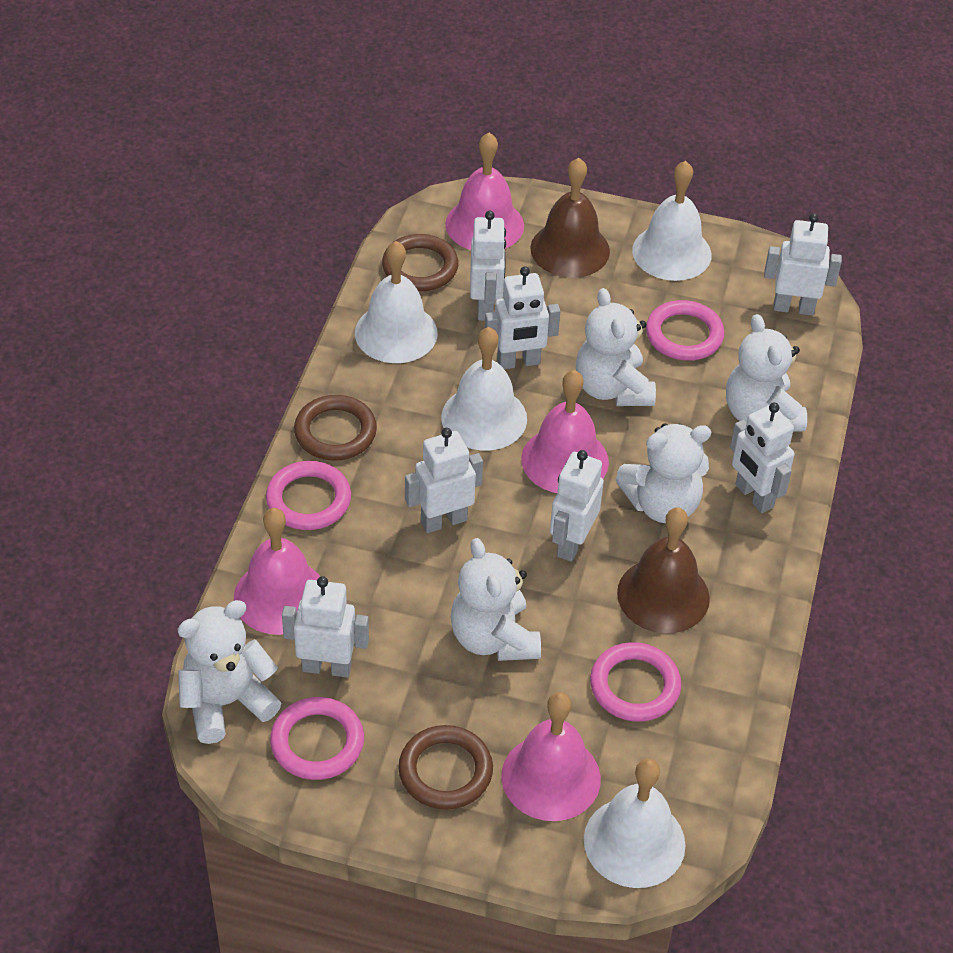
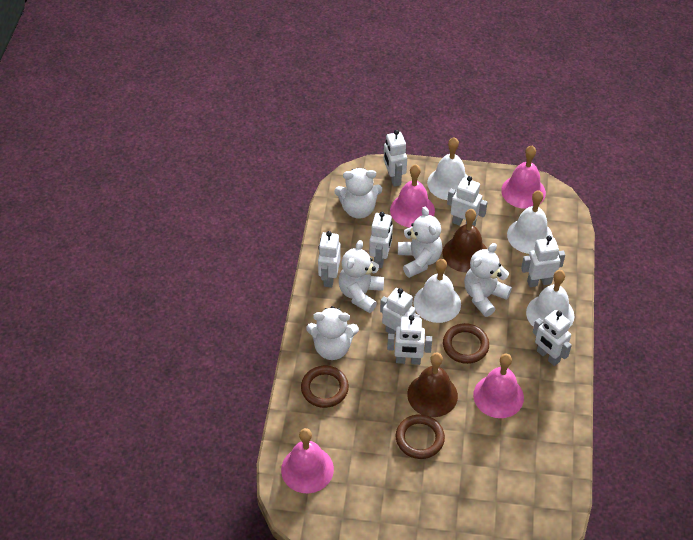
pink ring: [266,461,351,530] [270,697,364,780] [590,642,681,722] [646,300,725,360] = 4 -> none = 0
white robot: [282,576,369,677] [405,428,483,533] [470,211,506,321] [485,266,560,369] [550,450,604,562] [730,403,795,513] [764,213,842,316] = 7 -> [318,231,341,288] [369,212,393,268] [380,288,420,334] [384,130,407,187] [387,315,432,365] [447,176,487,226] [521,236,565,287] [533,310,572,366] = 8

